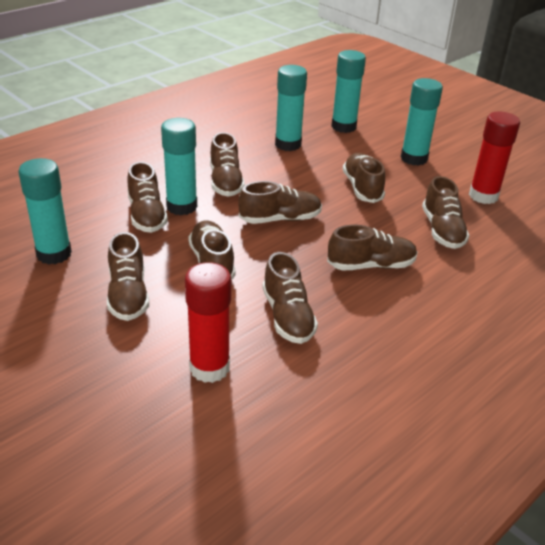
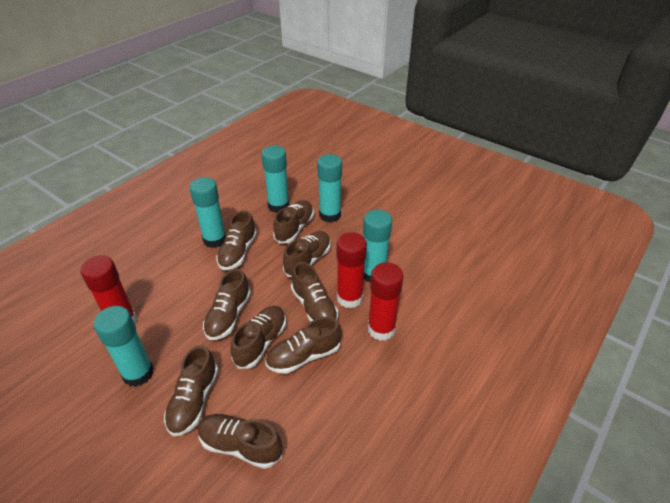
red glue stick: [185,262,231,383] [469,112,520,204] = 2 -> [80,255,137,324] [336,232,367,308] [368,262,404,341] = 3

